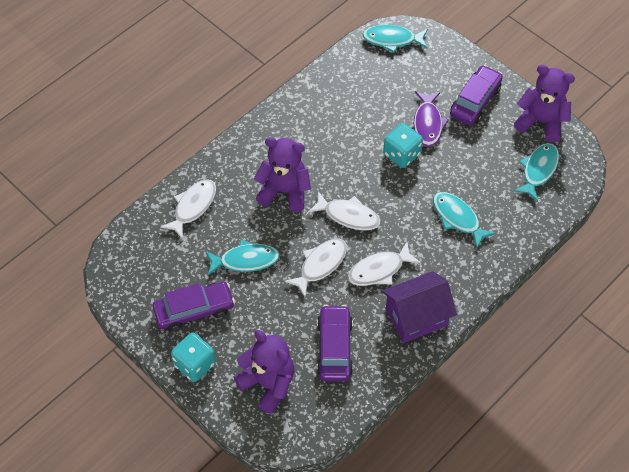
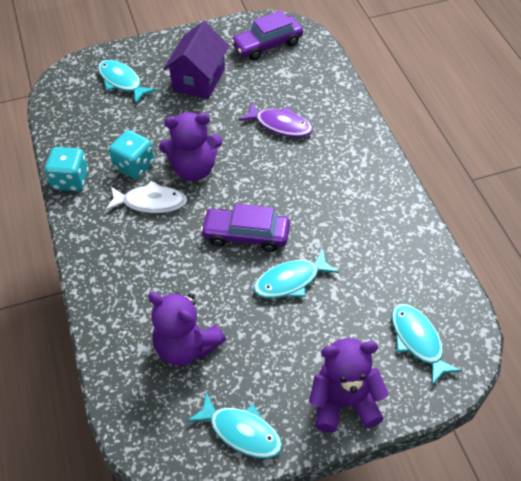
purple car: [153,282,235,331] [317,305,353,381] [450,65,503,125] = 3 -> [200,204,290,252] [231,11,303,60] = 2
white fish: [160,179,216,239] [284,239,347,297] [308,191,380,230] [348,242,421,286] = 4 -> [105,181,187,213] = 1

